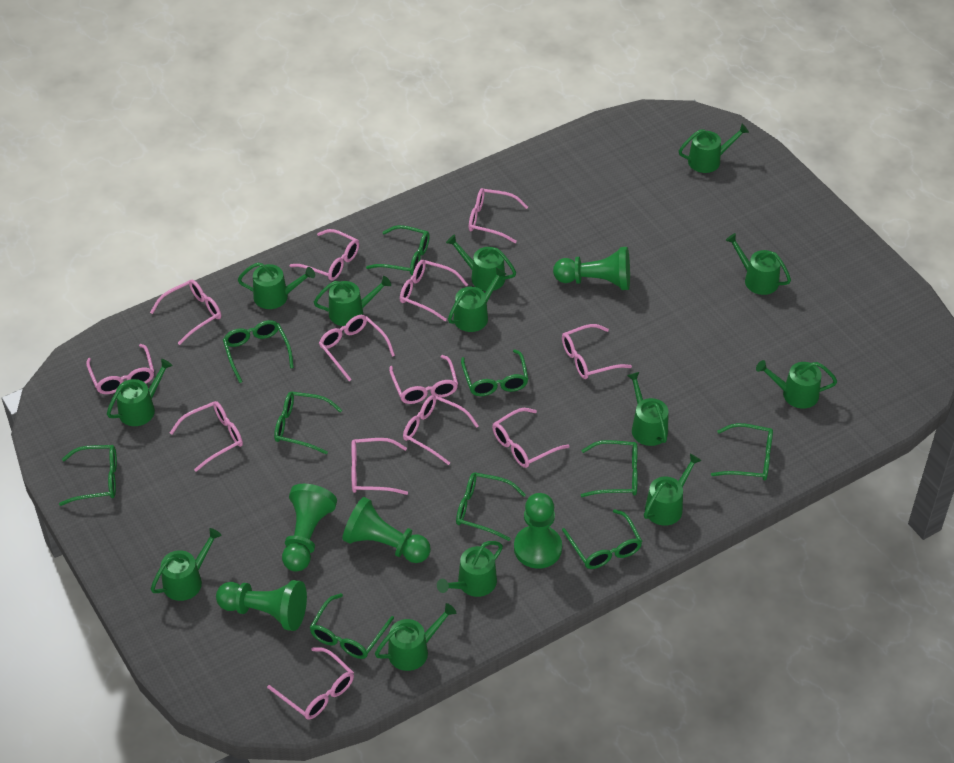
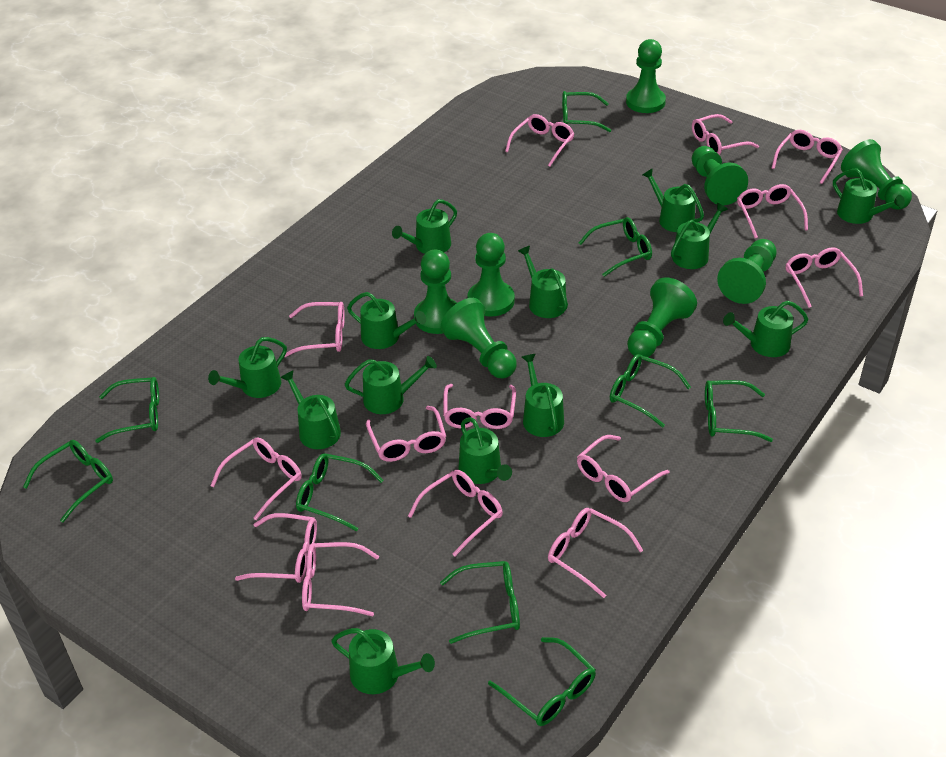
green glasses: [59,445,117,506] [223,320,294,383] [274,392,342,454] [309,593,394,659] [366,225,430,275] [456,472,526,541] [461,349,528,396] [562,509,643,569] [581,440,638,497] [711,423,773,481] = 10 -> [23,440,113,522] [95,377,159,443] [296,453,384,531] [440,561,520,644] [488,637,596,726] [562,91,611,132] [579,217,652,277] [610,354,691,428] [705,380,773,442] = 9
green pawn: [216,580,307,631] [282,484,337,572] [342,497,431,563] [514,493,562,569] [553,247,630,290] = 5 -> [414,250,457,334] [441,298,517,379] [467,233,515,316] [626,39,666,113] [627,278,697,357] [692,146,748,205] [717,239,777,304] [841,139,912,210] = 8
pink glasses: [86,344,154,394] [150,280,221,345] [170,401,243,472] [267,647,354,720] [290,229,359,281] [319,315,395,381] [351,438,408,495] [389,355,458,404] [400,260,468,321] [403,395,479,465] [469,188,528,243] [492,408,570,468] [562,324,632,379] = 13 -> [210,437,302,520] [235,513,317,583] [284,302,345,357] [302,542,379,616] [366,406,446,462] [408,470,503,556] [443,384,516,429] [505,114,574,167] [548,508,643,598] [577,435,669,502] [692,114,759,155] [737,184,808,238] [772,130,843,184] [786,247,863,308] = 14

